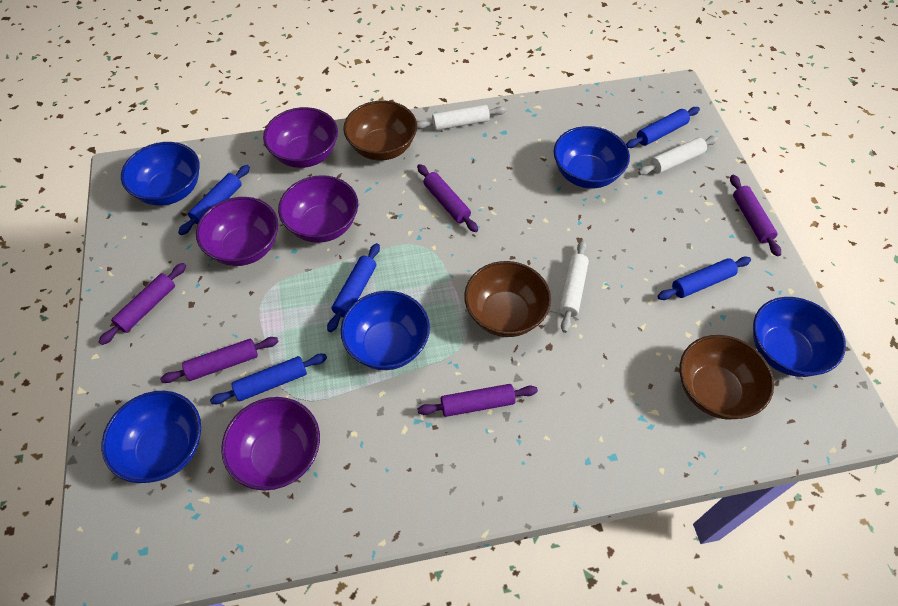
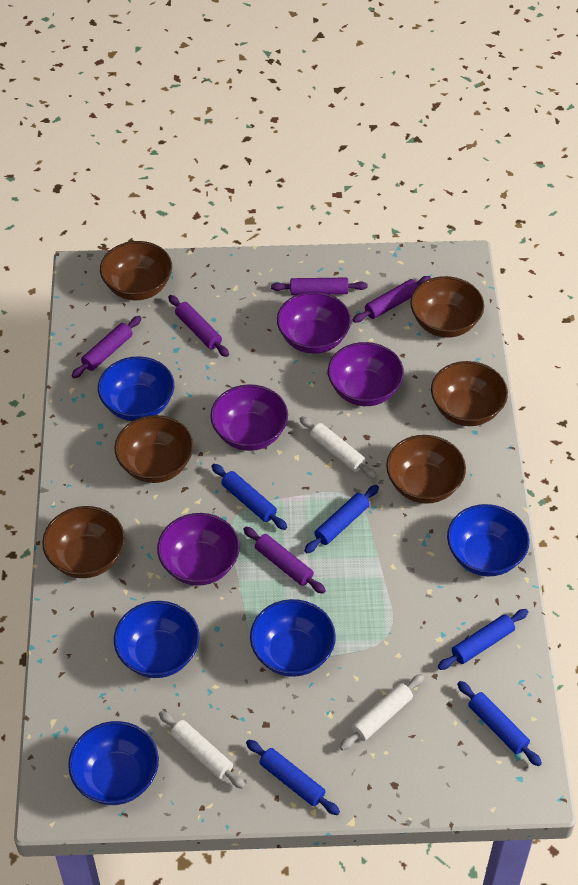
brown bowl: [343,101,417,160] [464,261,551,337] [680,335,774,419] = 3 -> [42,506,125,578] [100,241,172,300] [114,415,193,483] [386,435,466,504] [410,276,484,337] [431,361,508,426] = 6

